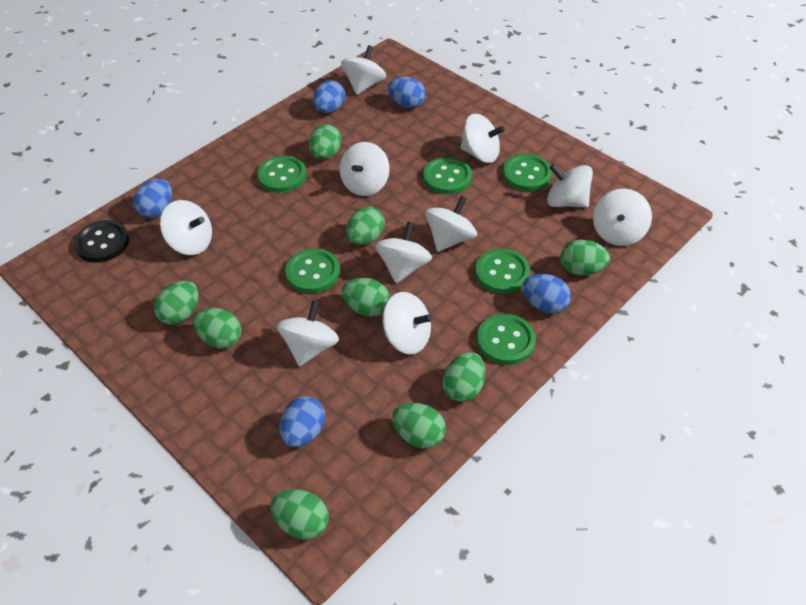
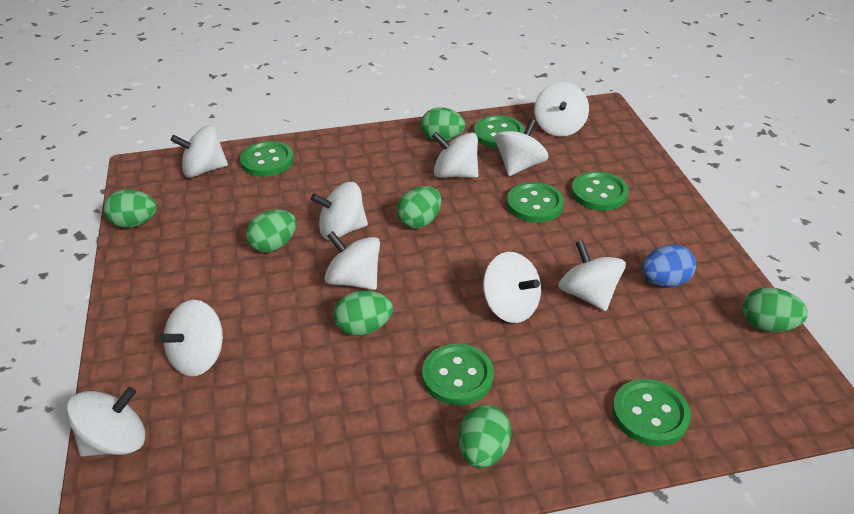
black button: [74,220,129,263] = 1 -> none = 0
blue egg: [133,178,172,218] [279,396,325,448] [313,80,345,113] [388,77,426,108] [522,274,571,314] = 5 -> [642,245,696,287] = 1
green egg: [154,281,199,325] [193,308,241,349] [271,489,329,540] [309,124,342,159] [342,278,390,317] [346,207,385,245] [392,403,446,449] [442,352,485,402] [560,239,610,276] = 9 -> [104,189,157,228] [246,210,296,253] [334,290,393,336] [397,186,441,229] [421,107,465,141] [458,405,511,468] [743,287,808,332] = 7

